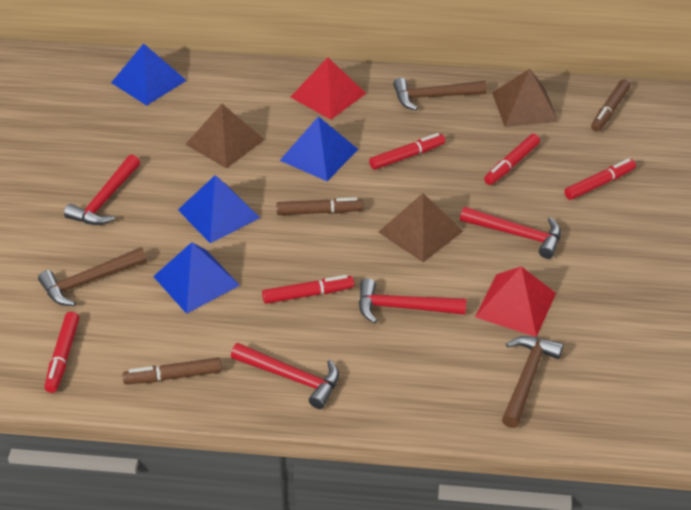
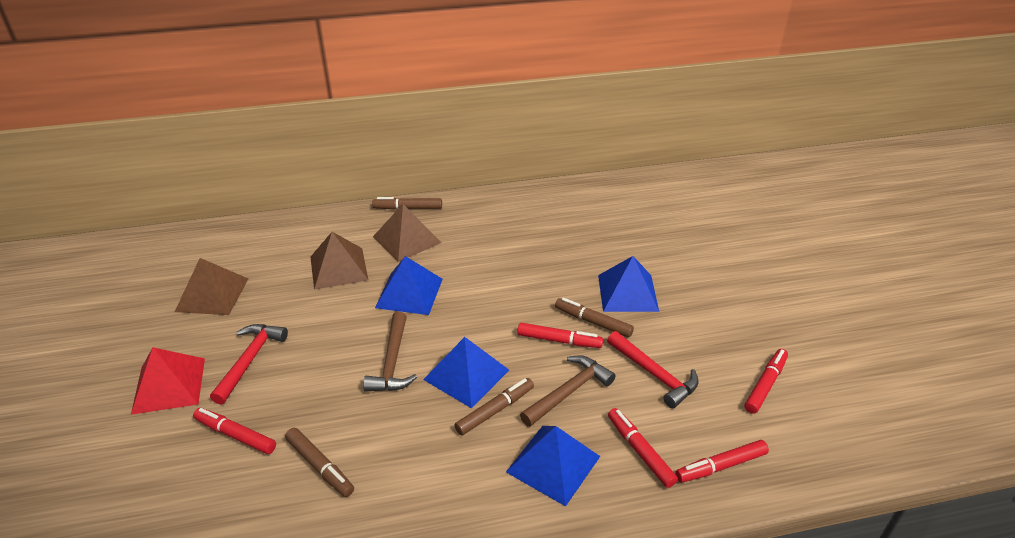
brown hammer: [38,247,147,306] [393,78,487,111] [502,336,563,428] = 3 -> [363,312,417,392] [520,355,616,427] = 2
brown marker: [122,358,222,384] [277,197,364,215] [591,80,630,132] = 3 -> [285,428,354,497] [372,197,442,210] [455,378,534,435] [555,298,634,338] = 4
red hammer: [64,154,140,225] [231,343,339,409] [359,278,466,324] [460,207,561,259] = 4 -> [210,324,288,405] [607,331,699,408] = 2
red pyramid: [290,57,366,120] [475,266,556,337] = 2 -> [131,347,205,415] = 1

